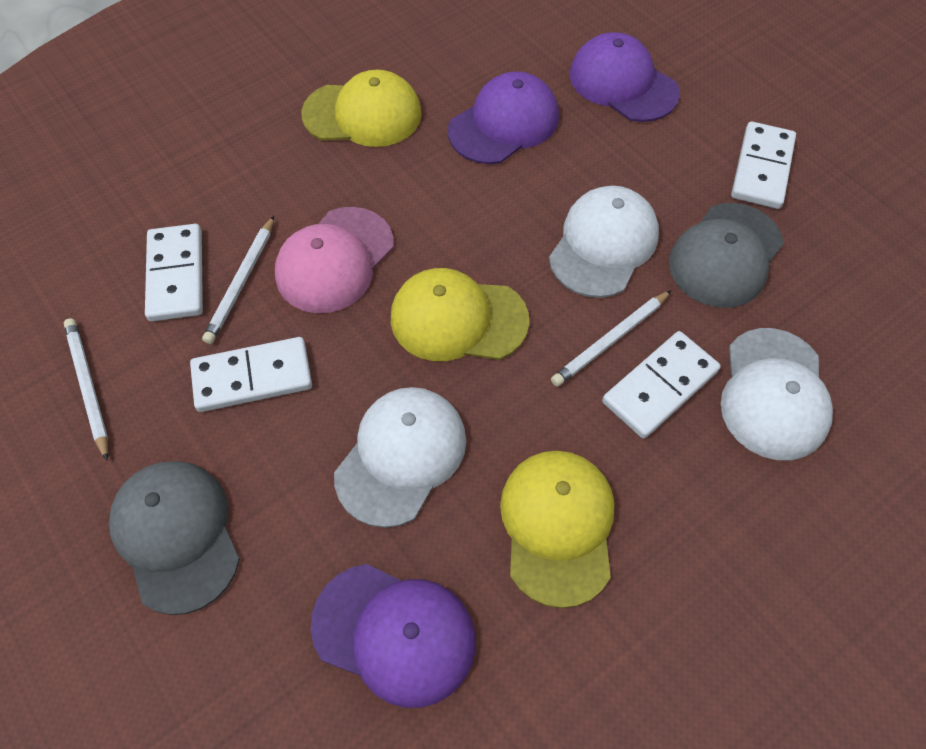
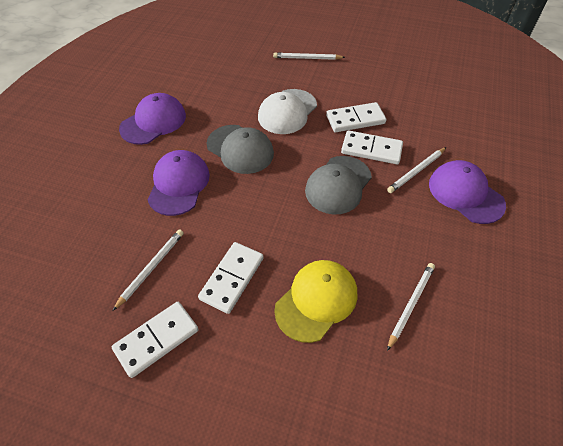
pink cap: [275,207,394,313] = 1 -> none = 0
white cap: [334,387,466,528] [549,186,659,298] [721,328,833,460] = 3 -> [258,89,317,134] = 1
white pencil: [64,318,108,461] [202,216,274,344] [551,290,672,387] = 3 -> [113,229,184,311] [273,52,345,60] [387,147,446,193] [387,263,435,351] = 4
yellow cap: [301,69,422,147] [391,268,529,361] [500,451,615,608] = 3 -> [274,260,357,343] = 1

